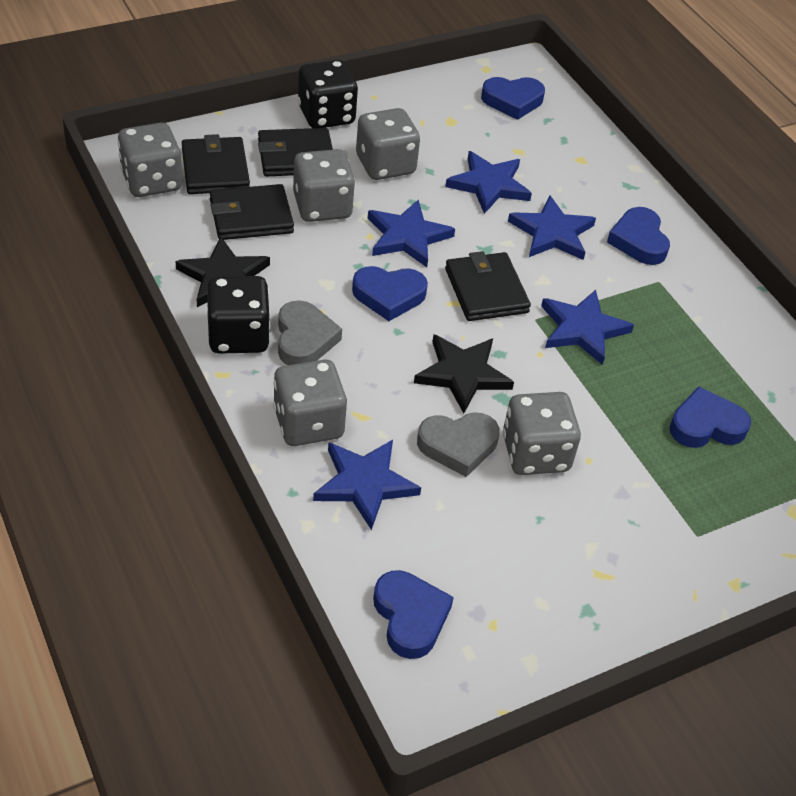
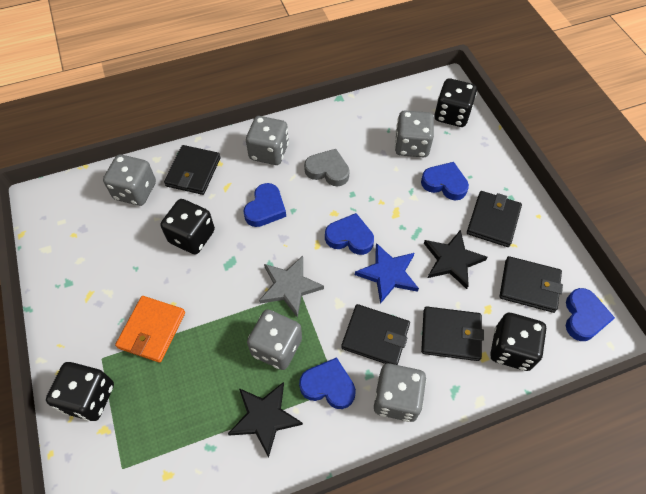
black dice: [207,276,270,354] [298,60,358,128] = 2 -> [46,362,114,421] [161,199,215,254] [435,78,477,127] [490,313,546,371] = 4
black wallet: [182,134,250,194] [210,184,294,240] [258,128,333,177] [445,251,531,321] = 4 -> [164,145,221,195] [341,304,410,365] [421,307,484,361] [467,191,522,247] [499,256,563,313] = 5
blue star: [313,440,421,530] [368,200,455,267] [445,151,532,214] [508,195,596,260] [541,290,634,365] = 5 -> [355,243,419,304] = 1
grey heart: [278,300,342,365] [417,412,500,477] = 2 -> [304,149,350,186] = 1
grey star: none = 0 -> [259,256,324,318] = 1
orange wallet: none = 0 -> [115,296,185,363] = 1

